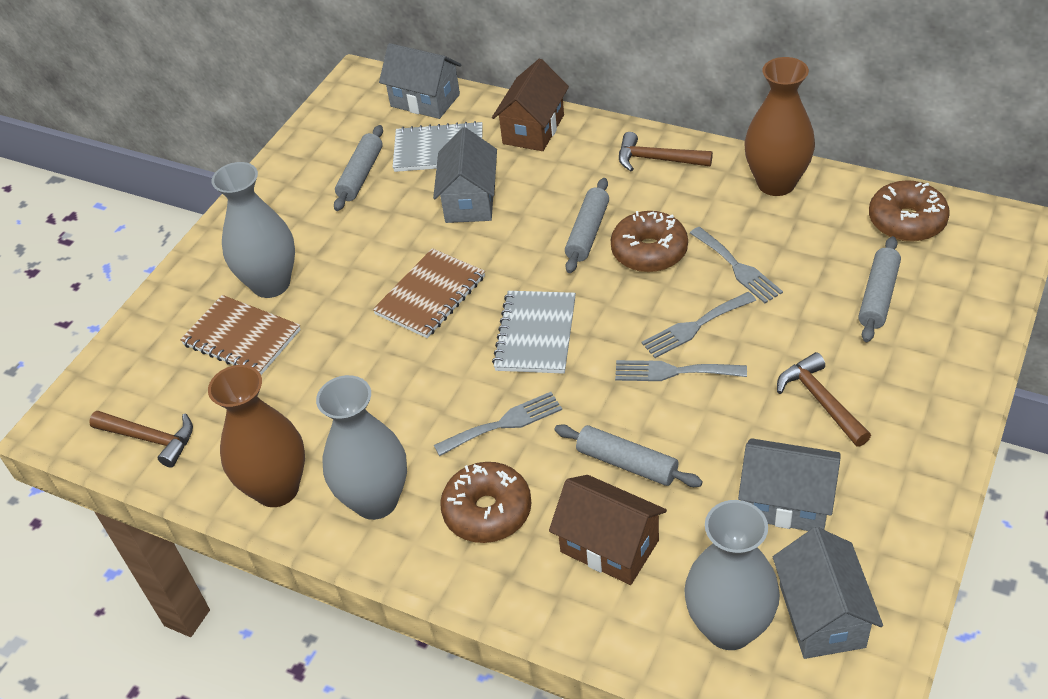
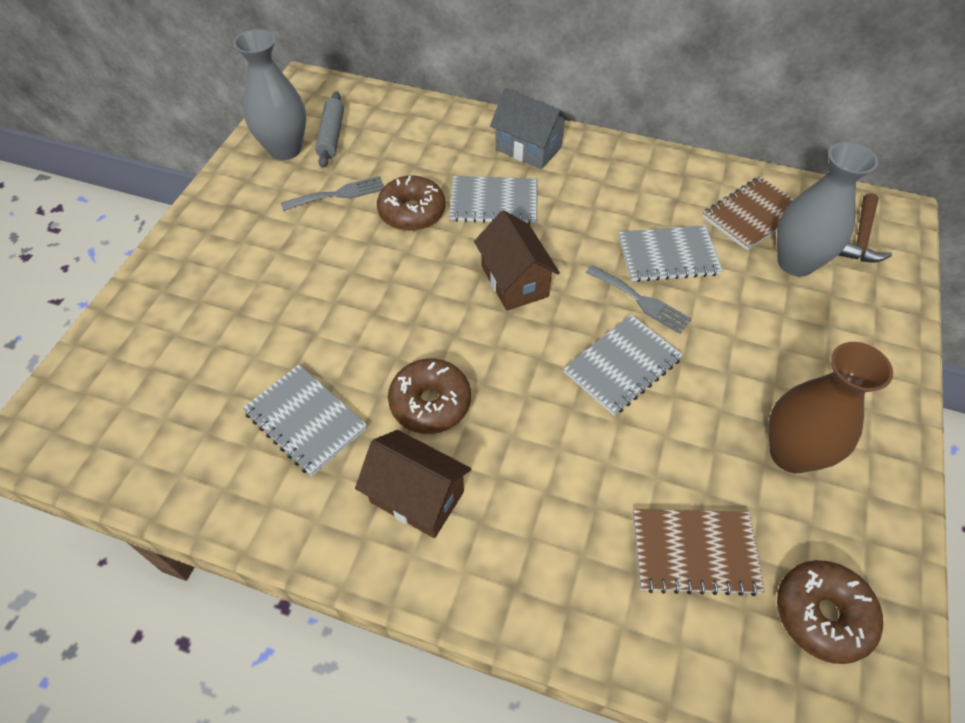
brown hammer: [89,411,193,468] [619,132,713,171] [777,352,871,447] = 3 -> [838,193,892,263] = 1
brown vase: [208,365,305,507] [745,57,815,196] = 2 -> [768,342,893,473] = 1
grey fork: [434,392,562,456] [615,360,747,381] [641,292,756,358] [690,227,783,303] = 4 -> [281,176,384,211] [585,265,692,334] = 2
grey house: [379,43,462,119] [433,127,497,223] [738,438,840,531] [773,527,883,659] = 4 -> [490,88,570,169] = 1
grey notebook: [393,121,483,172] [492,291,576,374] = 2 -> [243,364,367,476] [449,176,537,224] [563,314,683,415] [619,225,723,282] = 4
grey rolling pin: [334,125,383,211] [554,424,703,487] [565,178,609,273] [858,236,901,342] = 4 -> [315,92,344,168] = 1
grey vase: [212,162,295,298] [316,375,407,520] [684,500,780,650] = 3 -> [233,29,306,160] [777,142,878,277] = 2

